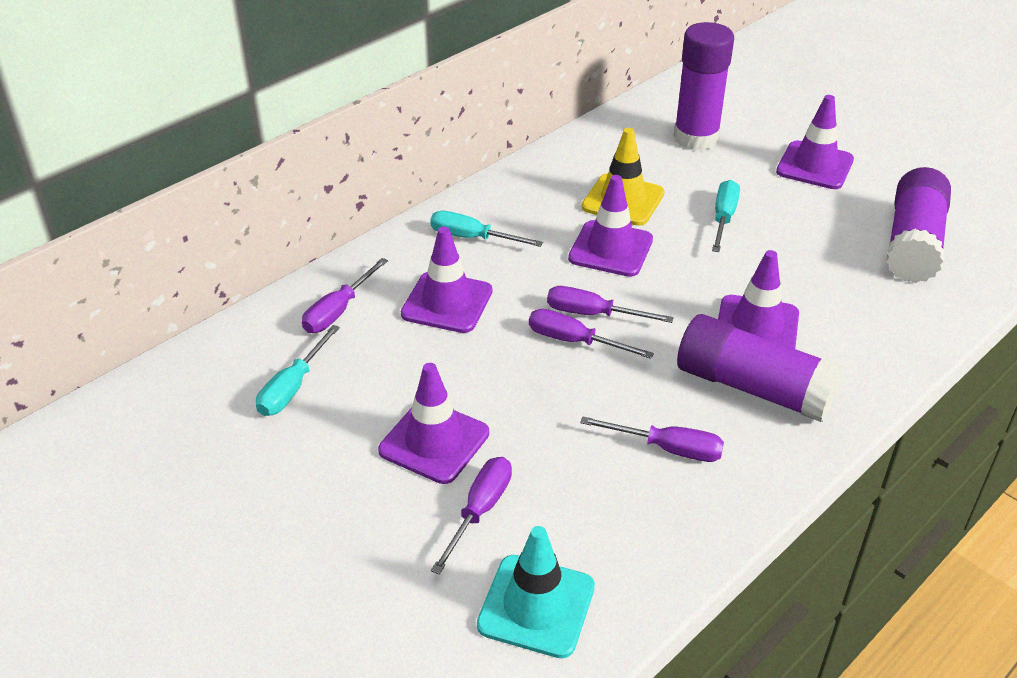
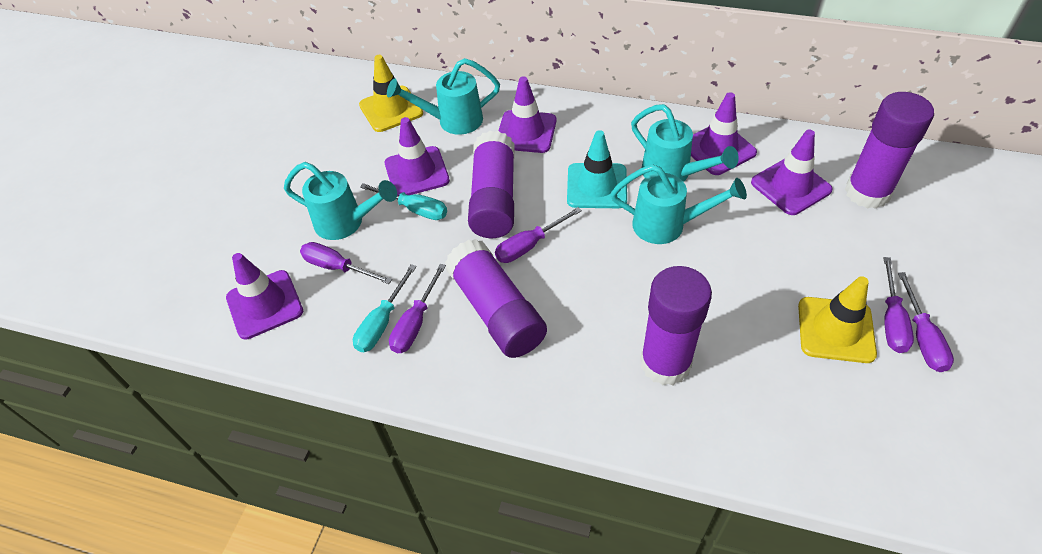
purple glue stick: [673,22,734,150] [677,314,844,422] [886,167,951,283] = 3 -> [445,239,547,358] [468,131,515,238] [640,266,712,385] [845,92,934,209] = 4
turquoise screwdriver: [256,325,340,416] [430,211,543,247] [712,180,740,252] = 3 -> [353,264,417,352] [360,183,447,220] = 2
turquoise watering can: none = 0 -> [284,162,397,240] [387,58,500,135] [611,164,747,244] [631,104,739,182] = 4
yellow traffic cone: [582,128,665,226] = 1 -> [359,55,423,132] [798,276,877,363] = 2

